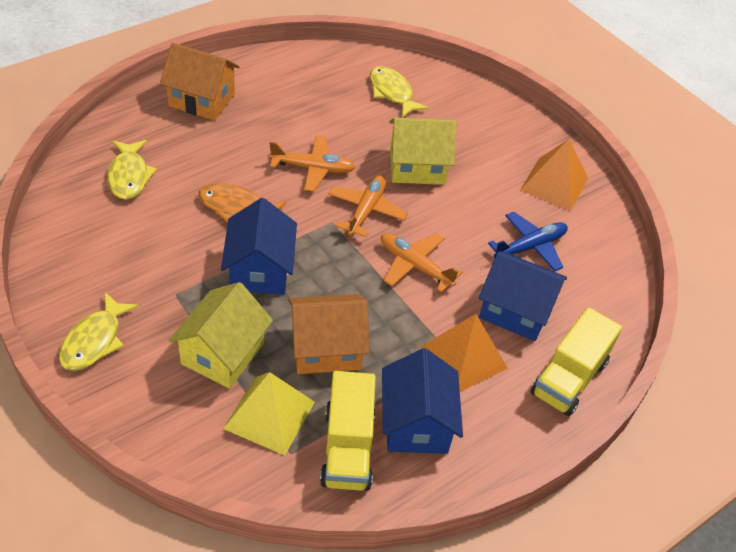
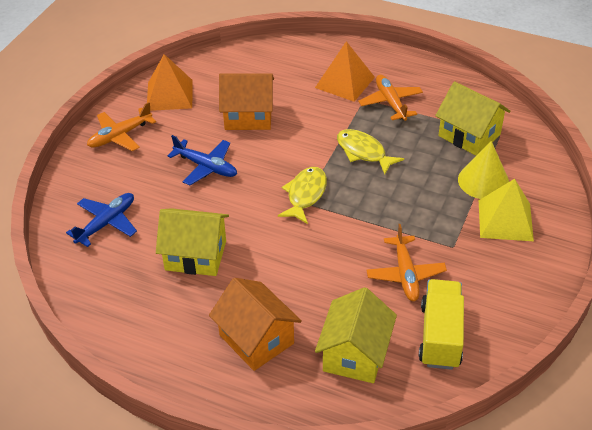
blue house: [221,198,297,294] [382,348,463,454] [479,252,567,341] = 3 -> none = 0
blue plane: [488,212,568,272] = 1 -> [66,193,137,247] [168,135,237,185] = 2
orange fish: [198,183,286,222] = 1 -> none = 0
yellow cone: none = 0 -> [458,141,509,199] = 1
yellow fish: [59,292,139,371] [107,140,157,200] [370,66,429,118] = 3 -> [278,167,327,224] [337,129,404,174] = 2
yellow house: [169,282,273,389] [389,118,456,185] = 2 -> [156,208,229,276] [315,287,397,383] [435,82,511,155] = 3
yellow truck: [320,371,376,491] [530,307,622,416] = 2 -> [419,279,464,370] = 1

